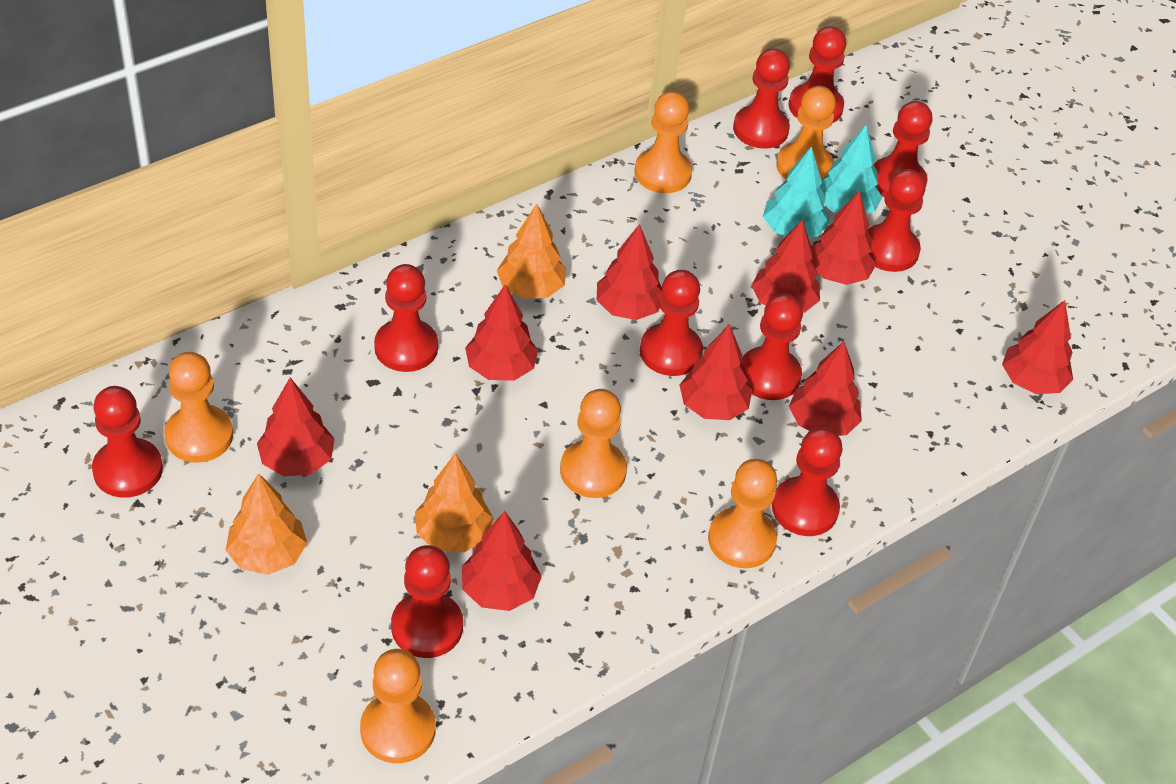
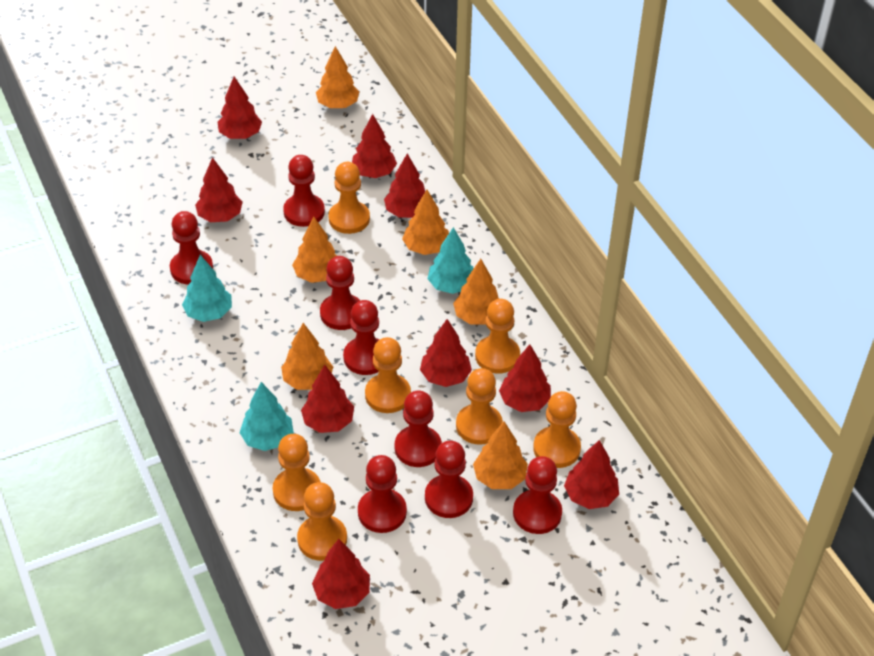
orange pawn: [164,352,233,462] [360,649,436,763] [560,389,627,498] [634,91,692,193] [708,459,777,568] [776,86,836,180] = 6 -> [273,434,321,511] [297,482,347,561] [328,162,370,234] [365,337,411,413] [456,368,503,445] [475,299,520,374] [533,391,581,468] = 7
orange tree: [226,473,307,575] [415,453,494,553] [497,204,566,299] = 3 -> [281,323,333,390] [292,217,337,283] [316,46,359,108] [402,190,449,255] [453,259,499,325] [473,421,528,489] = 6
red pawn: [92,386,163,498] [374,264,438,372] [391,545,463,658] [640,270,703,376] [733,48,790,149] [741,294,803,400] [772,428,842,536] [789,26,847,123] [867,169,926,272] [874,101,933,198] = 10 -> [170,211,213,284] [283,155,325,227] [320,256,360,330] [343,300,379,375] [358,455,407,533] [395,390,442,467] [425,441,473,518] [513,456,562,534] = 8
turquoise tree: [763,146,830,238] [820,125,882,214] = 2 -> [182,255,232,322] [240,382,294,451] [427,227,474,294] = 3

